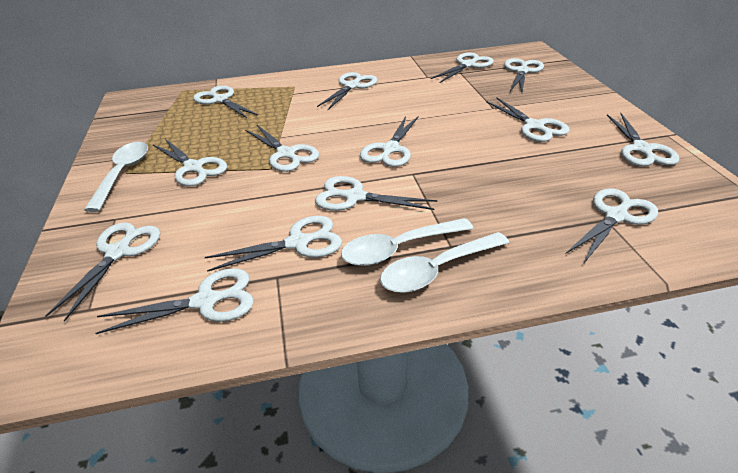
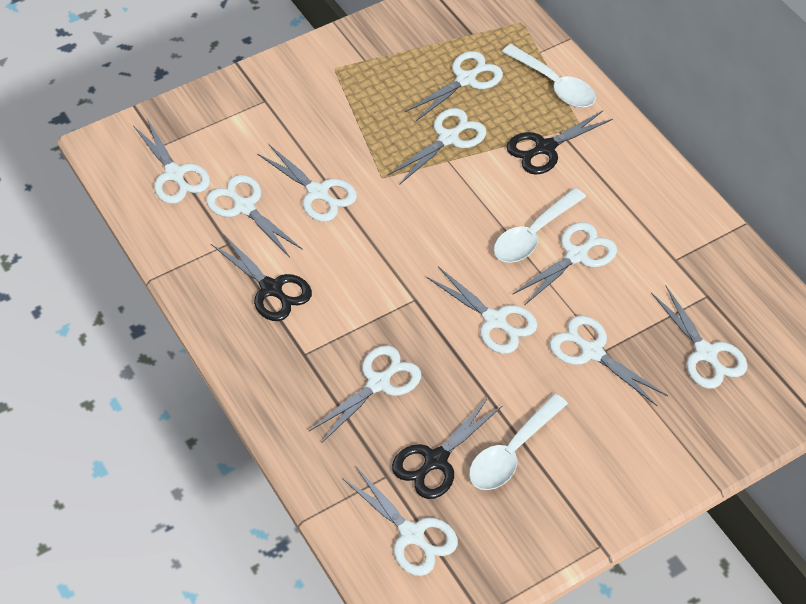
black scissors: none = 0 -> [211,234,312,321] [392,396,502,499] [506,111,613,174] = 3
white scissors: [45,222,160,321] [95,268,254,334] [152,139,227,186] [193,85,258,118] [205,216,342,272] [245,125,319,172] [315,176,437,211] [317,72,378,110] [360,116,419,167] [430,52,494,83] [486,97,570,142] [504,58,544,92] [566,188,658,264] [607,113,679,166] = 14 -> [134,119,210,204] [206,175,303,257] [257,145,357,222] [309,345,421,443] [342,467,458,576] [388,108,486,185] [405,51,503,121] [426,266,538,354] [512,222,617,306] [550,316,668,406] [651,286,748,389] = 11

